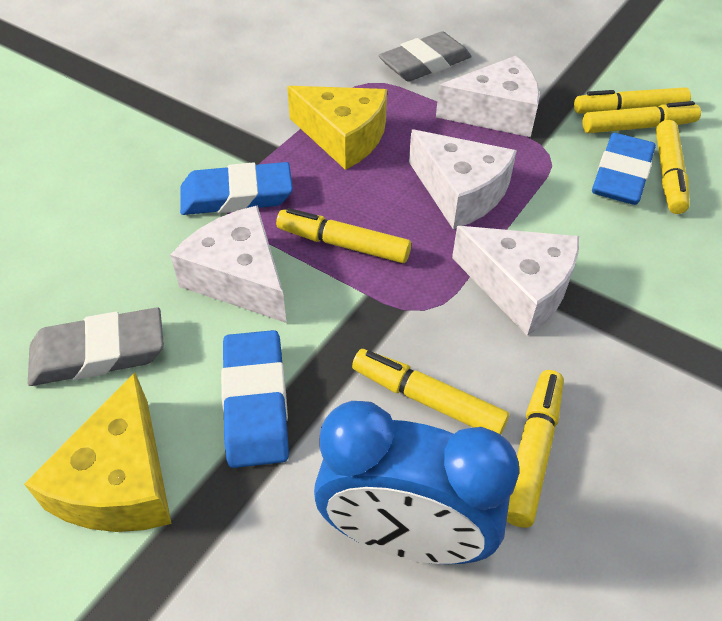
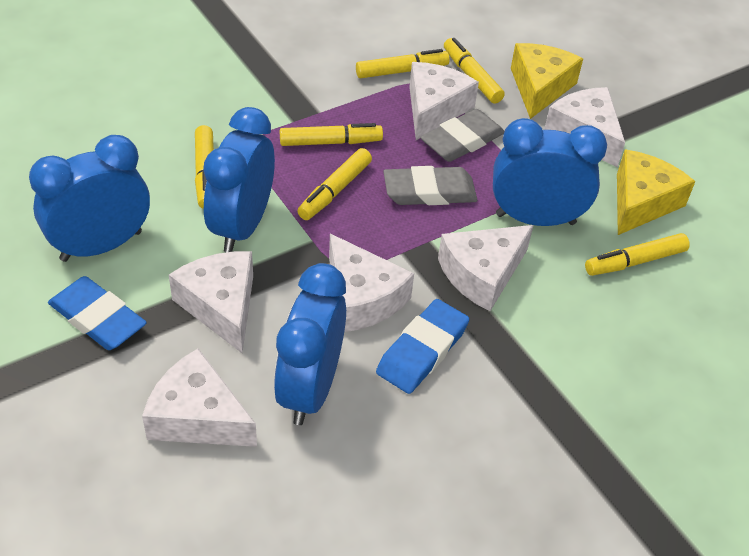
blue clock: [314,401,519,564] = 1 -> [29,135,150,262] [203,107,275,252] [274,263,346,425] [493,118,607,226] = 4
blue eraser: [180,162,293,215] [221,330,289,468] [592,133,656,205] = 3 -> [48,276,147,350] [376,299,469,394] = 2
white cheese: [170,205,287,323] [409,130,517,229] [436,56,540,137] [452,226,579,336] = 4 -> [142,348,257,447] [169,251,253,353] [329,234,414,332] [409,62,479,140] [438,225,534,311] [544,87,625,167] = 6

